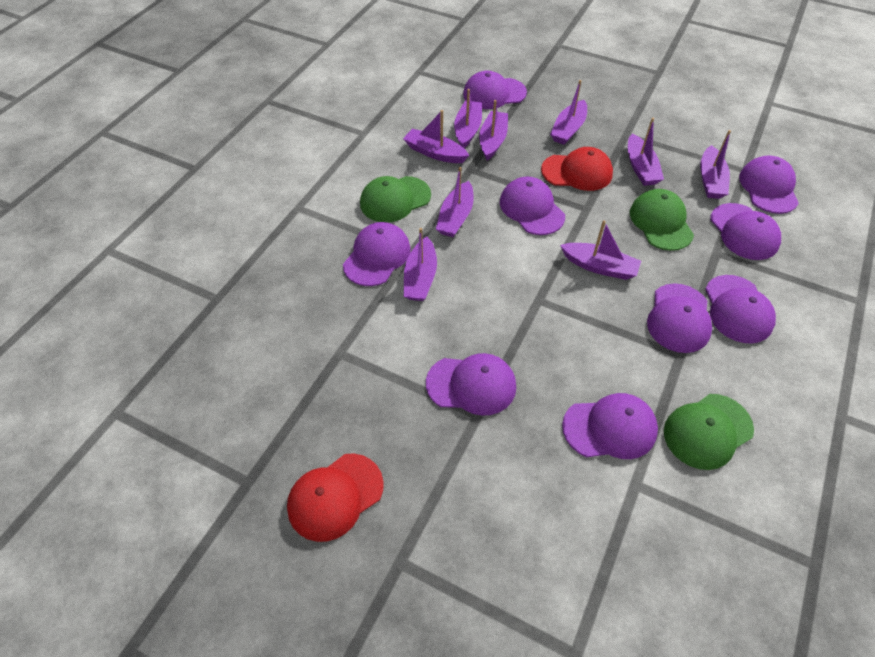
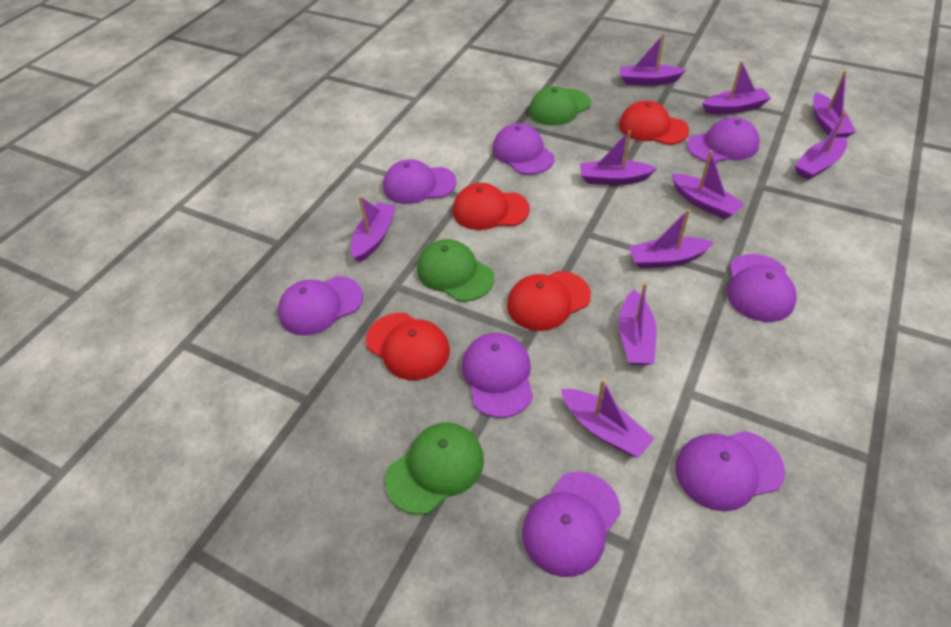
purple boat: [403,110,469,163] [404,228,437,301] [436,167,474,237] [454,89,482,148] [479,100,508,160] [550,80,587,145] [560,220,641,280] [628,118,664,186] [700,130,731,199] = 9 -> [351,196,396,262] [561,379,654,458] [580,130,657,185] [619,283,657,365] [620,34,686,86] [629,209,714,269] [672,150,745,219] [702,61,771,114] [795,112,847,180] [813,71,856,138] = 10
purple cap: [343,222,411,286] [426,353,516,416] [463,71,527,109] [500,177,565,235] [562,393,658,459] [647,283,712,353] [705,275,776,344] [710,203,781,260] [739,155,799,214] = 9 -> [278,276,363,336] [383,159,457,204] [462,333,533,418] [492,123,555,175] [522,472,621,577] [675,431,785,511] [687,117,760,163] [727,254,797,322] = 8
red cap: [287,453,384,542] [541,147,613,191] = 2 -> [366,313,450,380] [453,183,530,230] [507,271,591,331] [619,100,689,145] = 4

